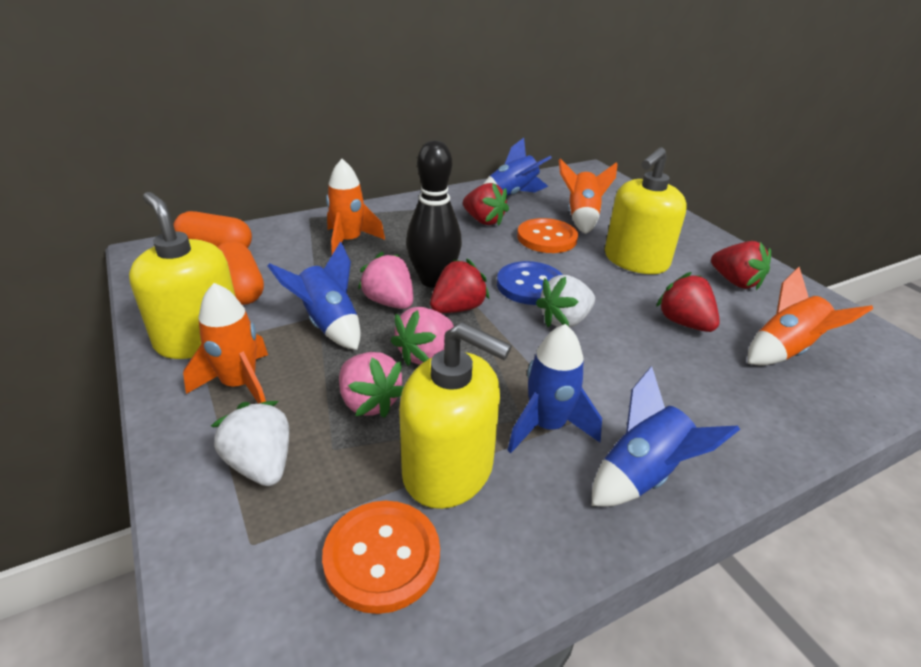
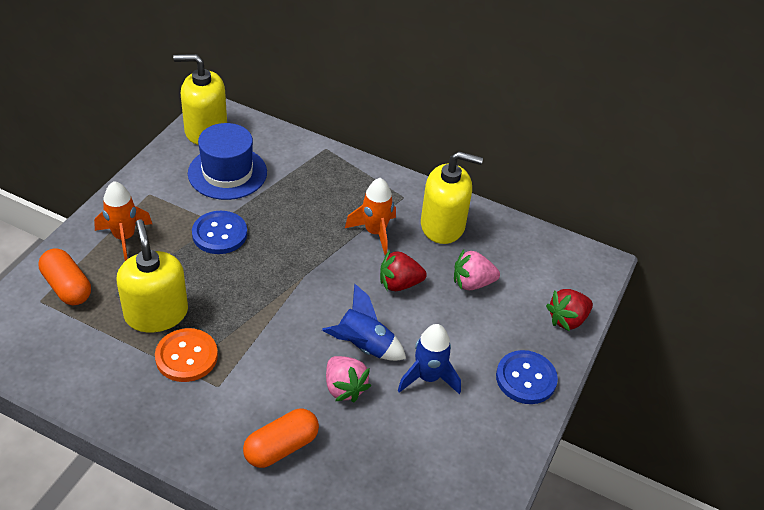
black bowling pin: [406,140,462,288] = 1 -> none = 0
blue button: [497,261,563,305] = 1 -> [192,211,247,254] [496,350,558,404] = 2
blue hat: none = 0 -> [188,123,267,200] = 1
blue rocket: [268,241,361,350] [483,138,552,196] [507,324,602,453] [592,366,740,506] = 4 -> [322,284,406,361] [398,324,461,394] = 2
orange button: [322,501,440,614] [517,218,578,253] = 2 -> [155,328,218,382] = 1
orange rocket: [183,283,268,404] [326,159,385,255] [559,158,618,234] [748,267,873,365] = 4 -> [94,181,152,261] [345,178,396,255] = 2
pink strawberry: [339,352,404,418] [358,252,413,309] [391,307,454,366] = 3 -> [326,356,371,402] [454,250,500,290] = 2
red strawberry: [430,259,490,313] [463,183,509,226] [656,272,720,332] [711,241,771,290] = 4 -> [380,250,427,291] [546,289,593,331] = 2
white strawberry: [211,401,289,486] [536,275,595,328] = 2 -> none = 0

